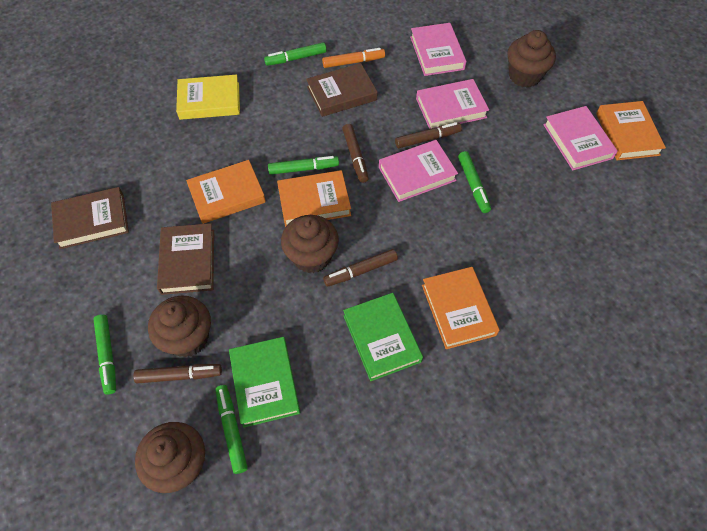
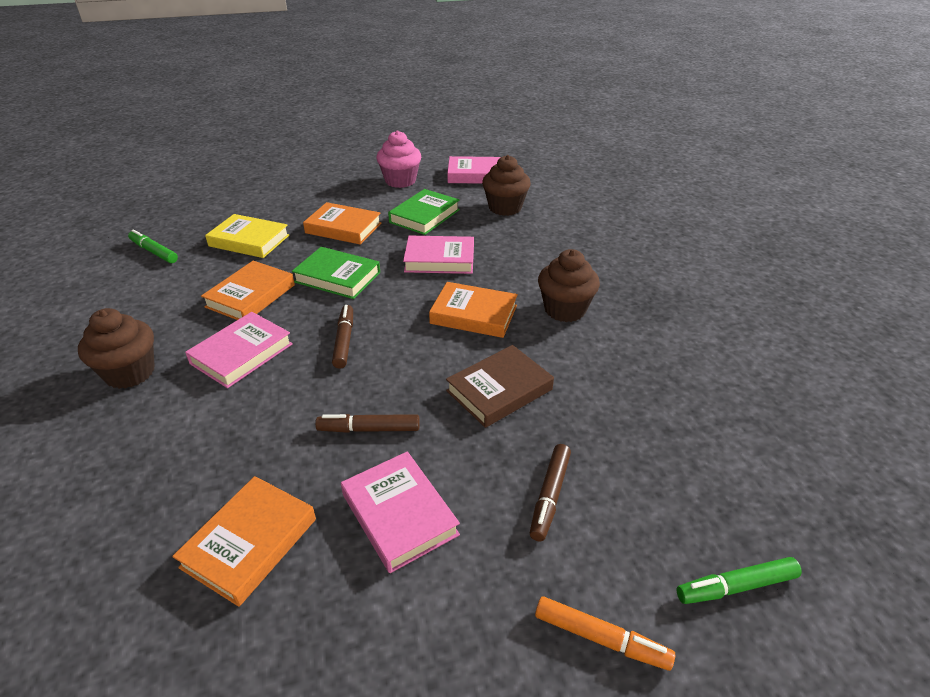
brown book: [51,187,129,249] [157,223,214,295] [306,63,378,117] = 3 -> [446,345,554,428] = 1
brown cupcake: [135,422,205,493] [148,296,211,357] [281,215,339,273] [507,30,556,88] = 4 -> [78,308,155,389] [482,155,531,216] [538,249,600,322] = 3
brown marker: [133,364,222,383] [323,249,398,287] [342,124,369,183] [395,122,462,148] = 4 -> [315,414,420,433] [332,305,353,369] [530,444,571,542] = 3
green marker: [93,314,116,395] [216,385,248,474] [264,42,327,66] [268,156,339,175] [458,151,491,213] = 5 -> [128,229,178,263] [677,557,802,604] = 2
pink cupcake: none = 0 -> [376,130,421,188] = 1

